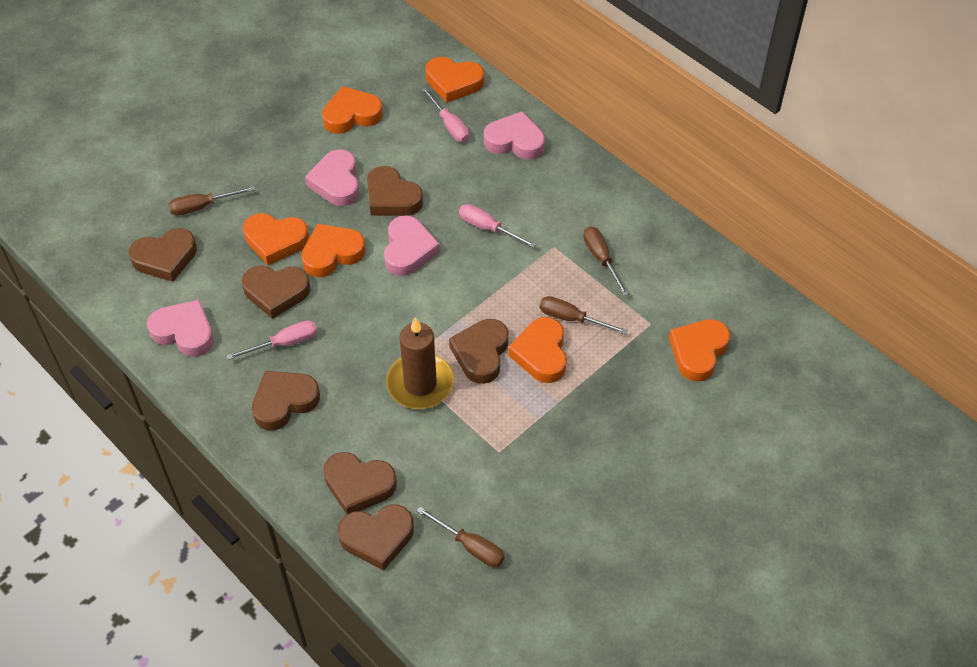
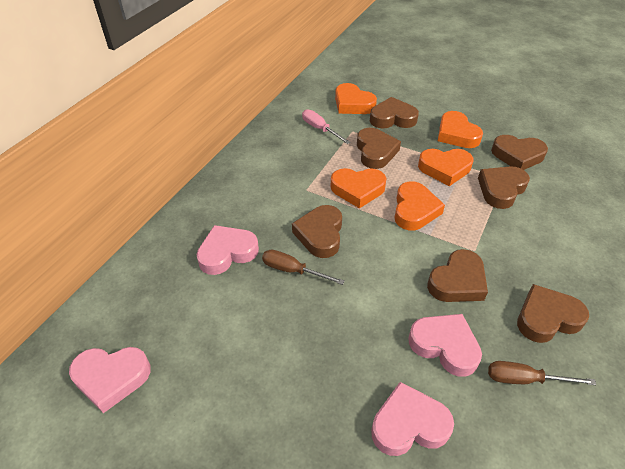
brown candle: [386,317,454,409] = 1 -> none = 0
brown screwdriver: [169,186,255,215] [417,507,505,567] [539,296,628,335] [583,227,629,296] = 4 -> [262,249,344,285] [488,361,596,385] = 2
orange heart: [243,213,309,265] [301,224,366,277] [322,86,383,134] [425,57,484,103] [508,317,567,383] [669,319,731,381] = 6 -> [331,168,387,209] [335,83,377,114] [395,181,445,230] [418,149,473,186] [438,111,483,148] = 5
pink screwdriver: [227,320,318,360] [421,87,470,142] [459,204,536,248] = 3 -> [302,109,351,144] = 1

